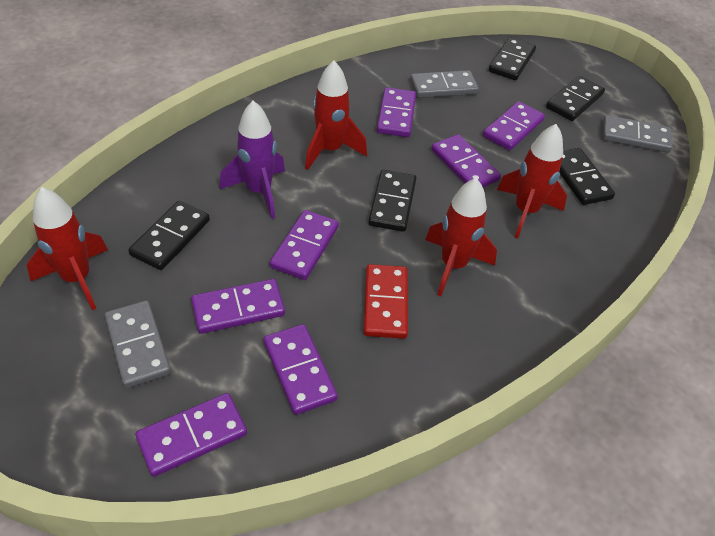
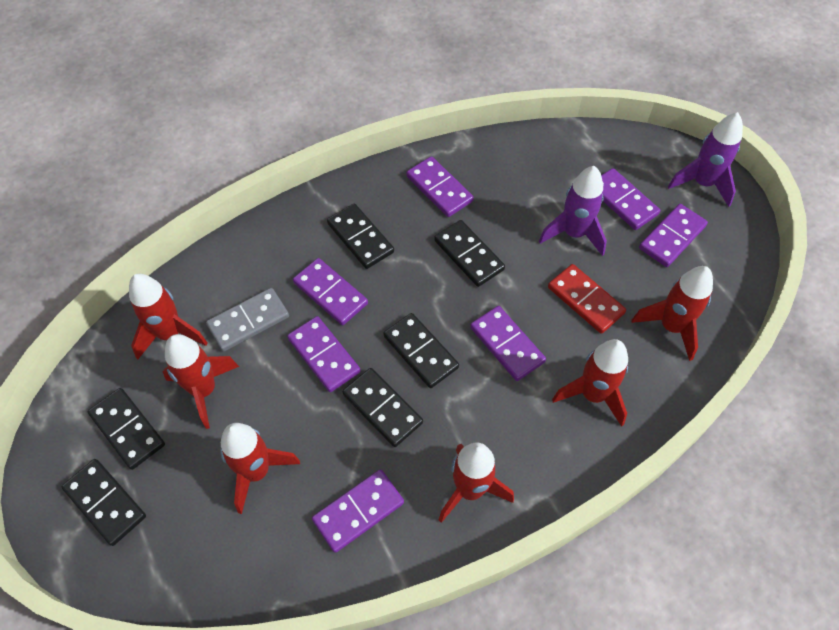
black domino: [128,201,210,270] [368,170,416,232] [489,37,536,80] [546,76,605,121] [559,148,615,205] = 5 -> [62,459,146,546] [88,388,165,470] [327,204,394,269] [343,368,423,447] [383,313,459,388] [434,220,505,287] = 6
grey domino: [105,300,171,388] [410,70,479,98] [603,115,673,153] = 3 -> [206,288,289,352] = 1
purple rocket: [220,101,285,219] = 1 -> [539,166,607,256] [668,112,743,207] = 2
red rocket: [27,187,108,310] [305,60,367,170] [425,178,497,296] [497,124,567,239] = 4 -> [129,274,207,360] [163,334,239,429] [220,423,300,514] [439,442,514,523] [552,339,628,427] [631,266,713,361] = 6

